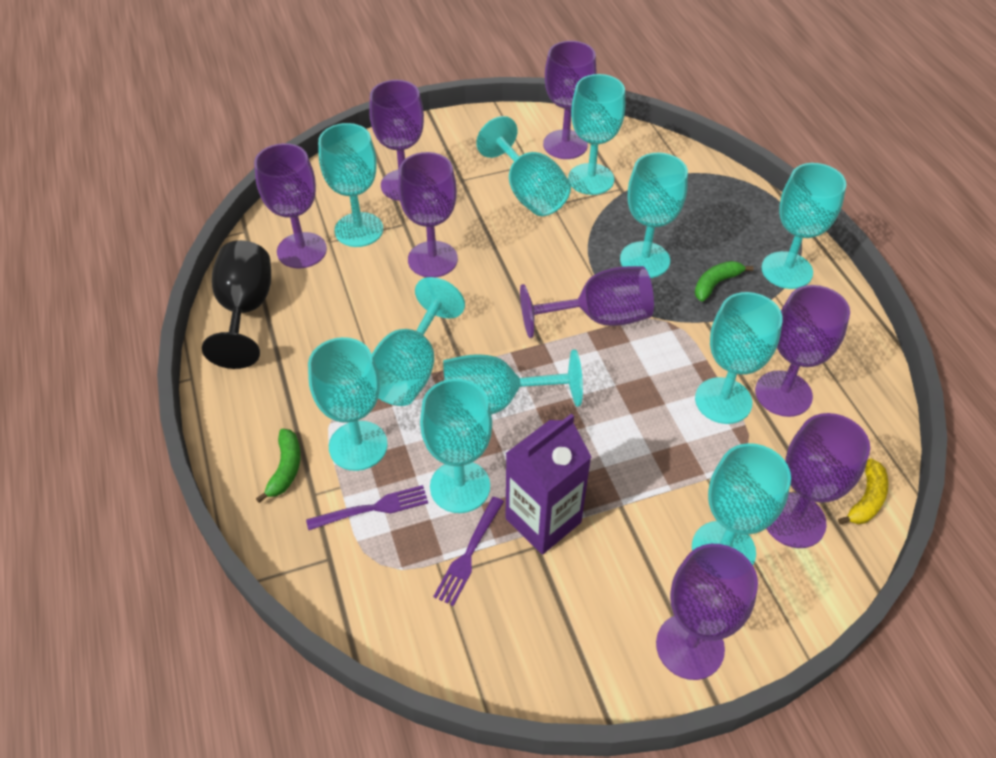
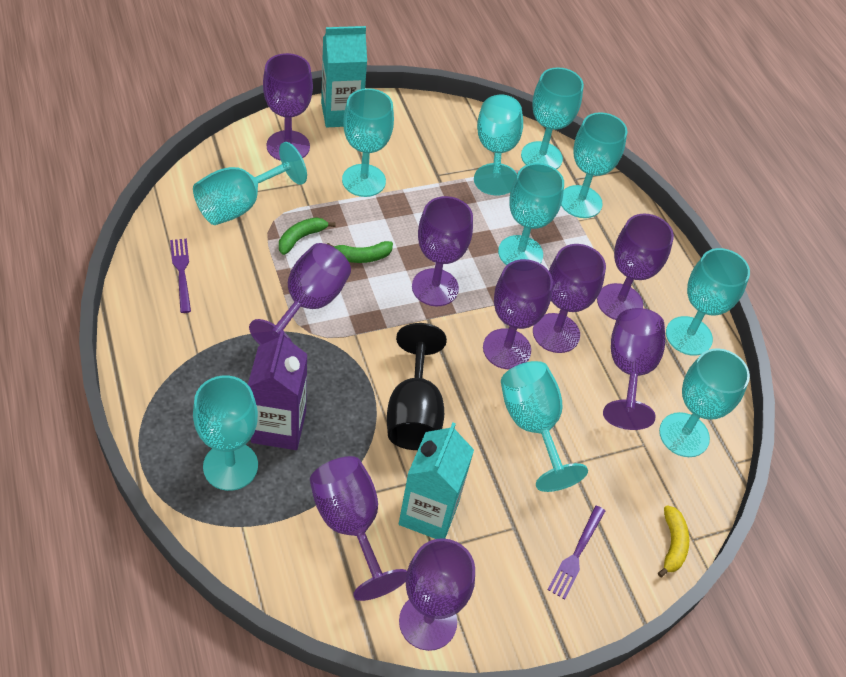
purple goblet: [254,143,327,268] [369,80,424,201] [398,152,458,277] [520,266,654,338] [543,41,597,159] [656,544,758,680] [755,285,850,417] [766,413,870,548] = 8 -> [249,243,351,345] [263,53,313,161] [310,456,407,601] [399,538,475,651] [412,196,473,306] [483,259,553,369] [533,244,606,353] [597,214,674,320] [603,308,665,430] = 9
turquoise carton: none = 0 -> [321,26,367,127] [399,422,474,539] = 2
turquoise goblet: [308,337,388,471] [318,123,383,247] [372,277,465,406] [420,379,492,513] [443,349,583,414] [476,116,571,216] [568,74,625,195] [620,153,688,278] [692,443,791,565] [695,292,783,424] [761,163,846,289] = 11 -> [193,142,307,225] [193,376,258,491] [342,88,394,197] [474,95,523,195] [498,163,564,265] [501,361,588,492] [521,67,584,169] [561,112,627,218] [659,348,750,457] [666,248,750,356] = 10

